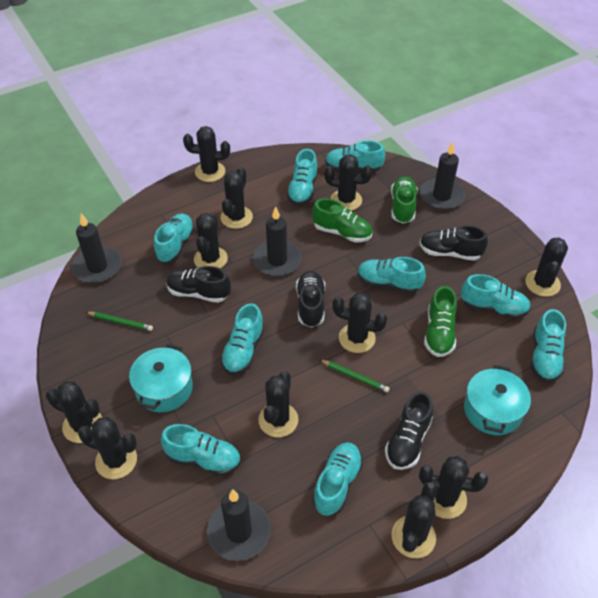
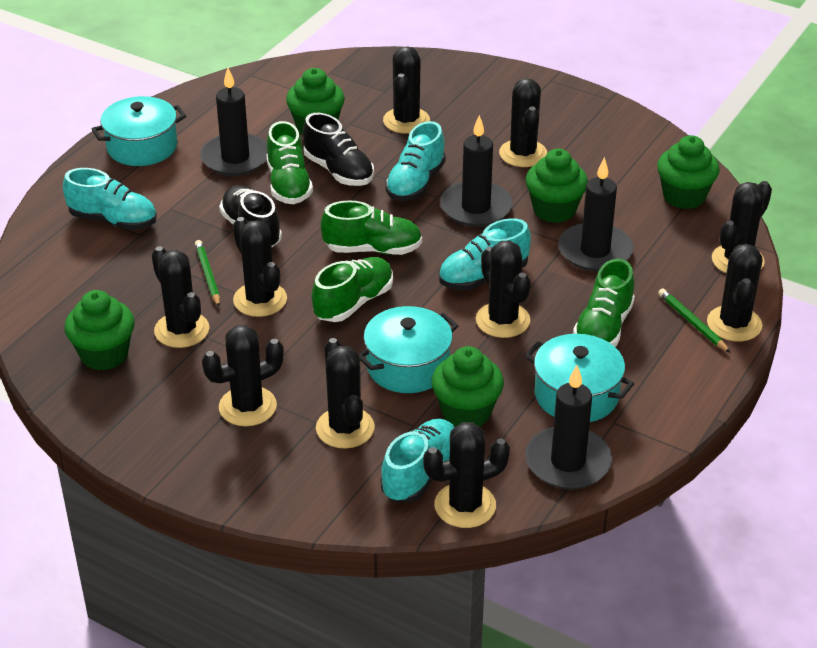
black cactus: [46,382,102,443] [78,417,137,479] [183,126,230,182] [194,213,228,269] [221,167,253,229] [258,371,299,437] [324,154,372,211] [332,293,387,353] [392,482,437,558] [419,456,488,519] [525,237,568,297] = 11 -> [151,246,209,348] [202,325,284,426] [233,217,287,317] [316,338,375,448] [383,46,430,134] [423,422,510,528] [476,241,531,338] [499,78,547,167] [707,244,763,342] [712,181,772,273] = 10
black shoe: [166,266,231,303] [296,271,325,328] [385,391,433,470] [419,225,488,261] = 4 -> [219,185,282,247] [303,113,374,186] = 2
green cupcake: none = 0 -> [64,290,135,371] [286,68,345,135] [431,346,504,426] [525,149,588,223] [657,135,720,209] = 5
green shoe: [312,198,372,243] [391,176,418,223] [424,286,457,357] = 3 -> [266,121,313,204] [312,257,393,322] [321,201,422,255] [573,259,635,347] = 4
turquoise pot: [129,344,193,412] [464,365,531,435] = 2 -> [92,96,186,166] [359,306,459,393] [525,334,634,422] = 3
turquoise shoe: [154,213,195,263] [161,424,241,476] [220,303,264,374] [287,149,318,205] [313,442,363,516] [325,141,385,172] [358,257,426,293] [461,274,531,319] [531,309,566,382] = 9 -> [63,168,157,230] [380,419,455,502] [385,121,446,201] [439,218,531,291] = 4

